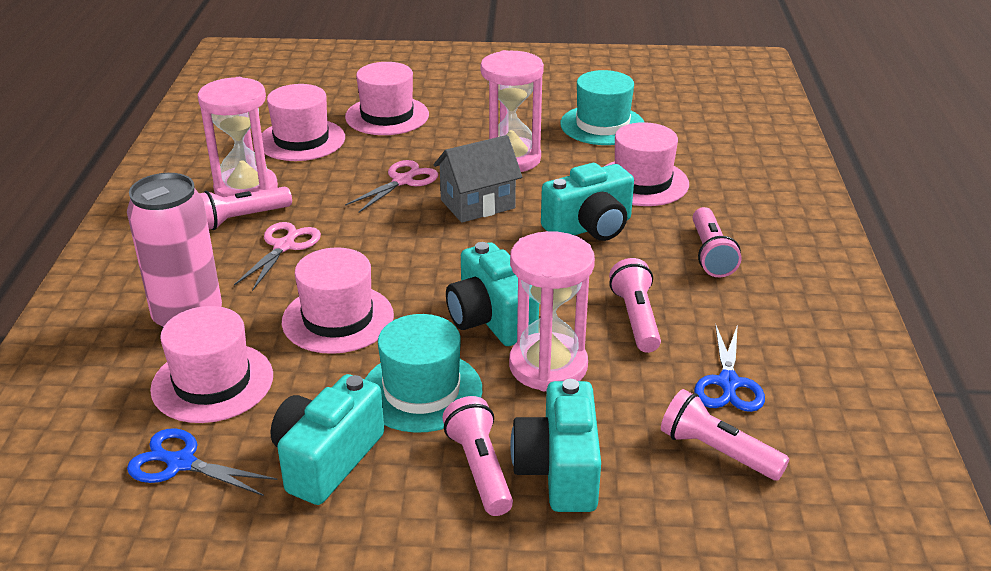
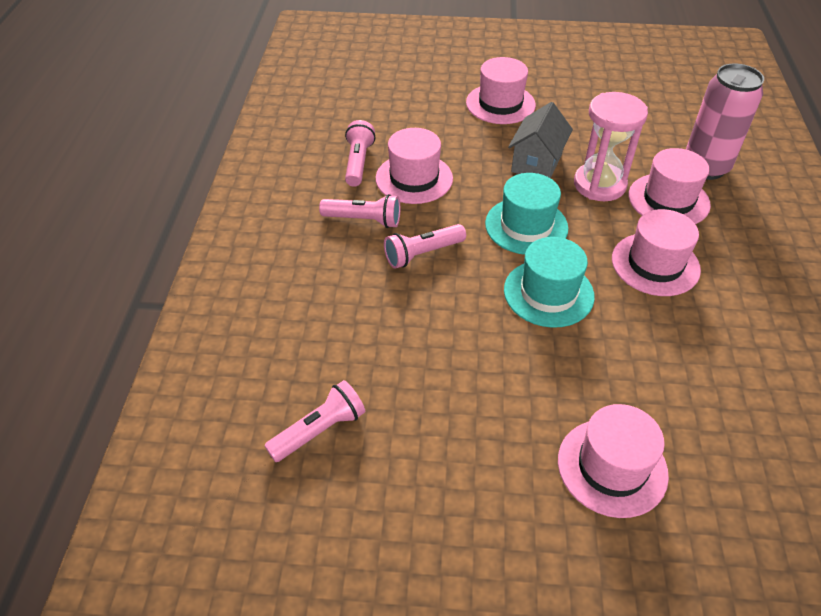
blue scissors: [127,429,277,496] [694,323,765,412] = 2 -> none = 0
pink flashlight: [199,187,292,230] [442,396,513,516] [609,258,661,353] [661,389,789,481] [693,207,741,277] = 5 -> [264,380,365,462] [319,194,400,228] [345,120,376,187] [384,224,466,269] = 4
pink hourglass: [198,77,278,197] [481,50,544,172] [509,231,595,391] = 3 -> [574,92,648,201] = 1
pink scissors: [234,222,321,291] [345,160,438,212] = 2 -> none = 0
turquoise camera: [270,374,384,505] [446,242,539,346] [510,379,601,512] [541,163,634,241] = 4 -> none = 0

